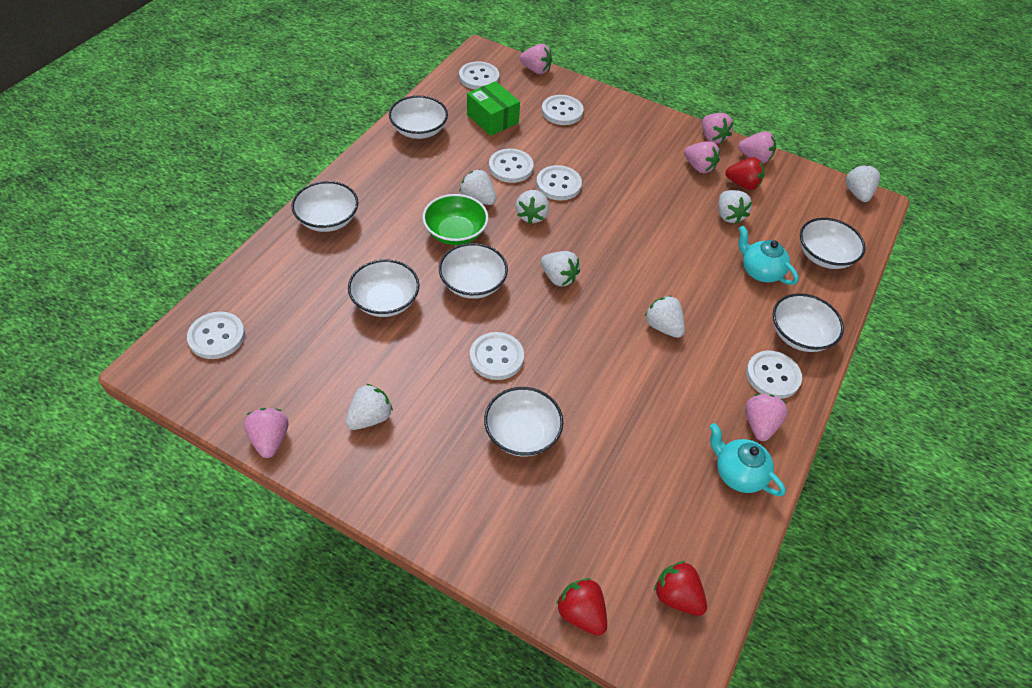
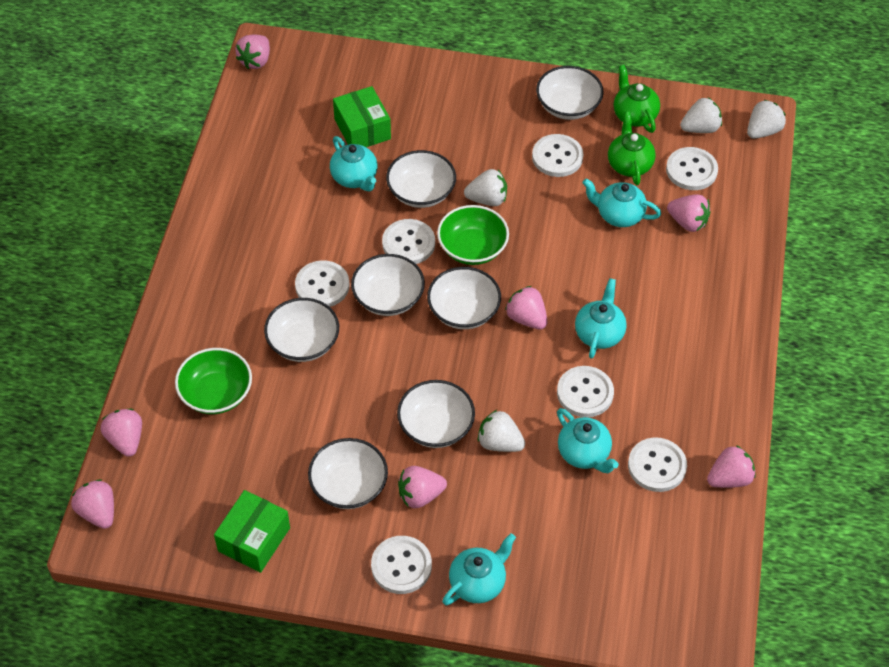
green bowl: [422,194,488,245] = 1 -> [175,348,252,414] [437,205,509,265] = 2
green box: [467,81,520,136] = 1 -> [214,490,290,573] [333,86,391,147] = 2
green teapot: none = 0 -> [608,112,656,185] [614,65,660,133] = 2
pink strawberry: [244,408,288,458] [520,44,552,74] [684,141,720,173] [702,113,734,144] [738,131,776,163] [745,394,788,441] = 6 -> [71,479,114,529] [101,409,142,457] [235,34,270,69] [398,466,447,508] [505,286,547,330] [667,195,711,232] [707,445,756,488] = 7
red strawberry: [556,578,607,636] [654,561,707,616] [725,157,765,190] = 3 -> none = 0
turquoise teapot: [710,423,786,496] [738,226,799,285] = 2 -> [330,136,378,191] [442,533,516,605] [557,408,619,473] [575,278,627,359] [582,178,661,227] = 5
white strawberry: [346,384,393,430] [459,169,496,205] [515,190,549,224] [541,251,580,287] [645,296,685,338] [719,190,752,224] [846,165,880,202] = 7 -> [464,169,507,206] [478,410,525,452] [680,98,722,133] [747,99,786,139] = 4

